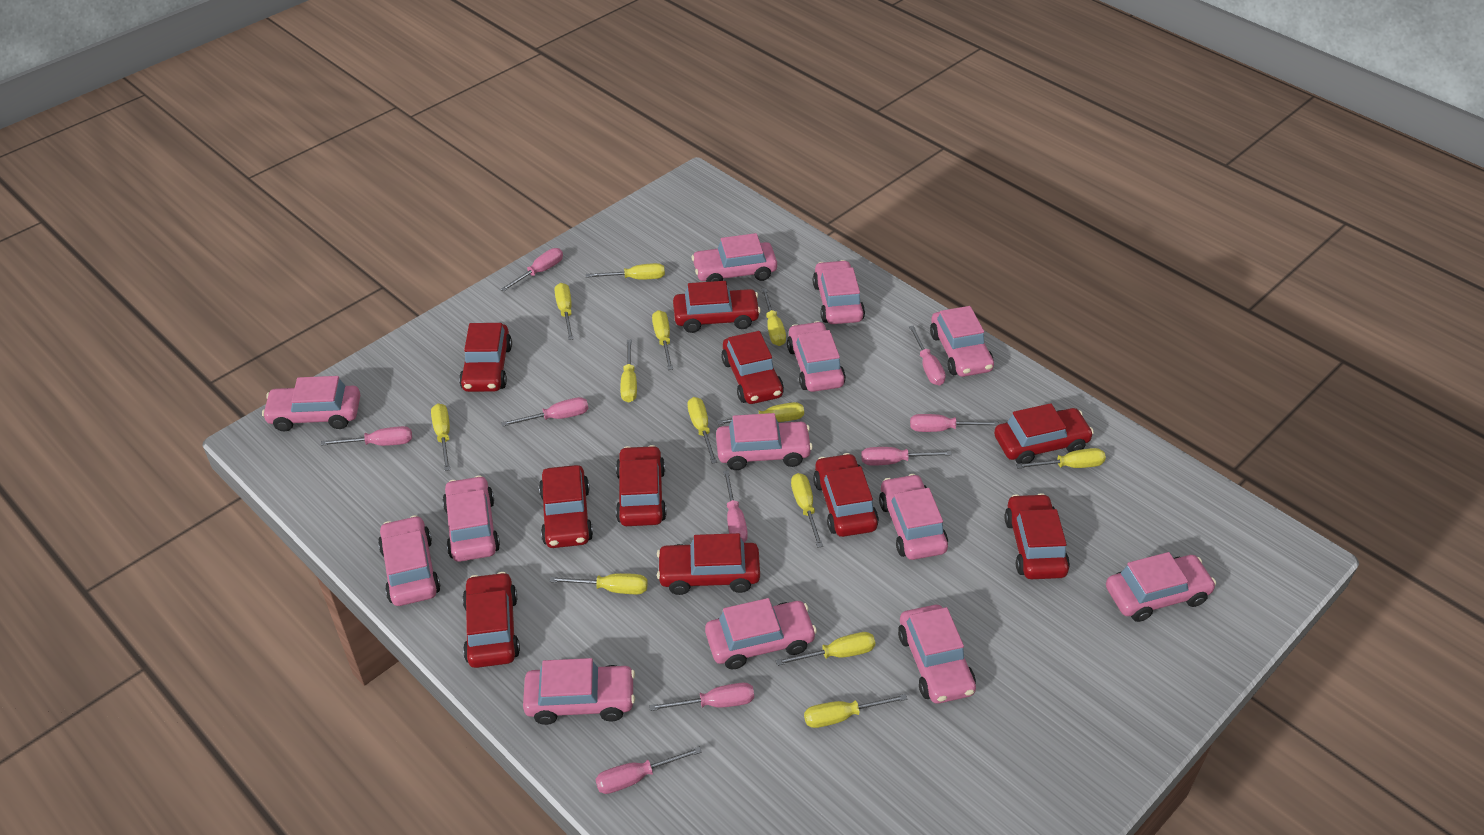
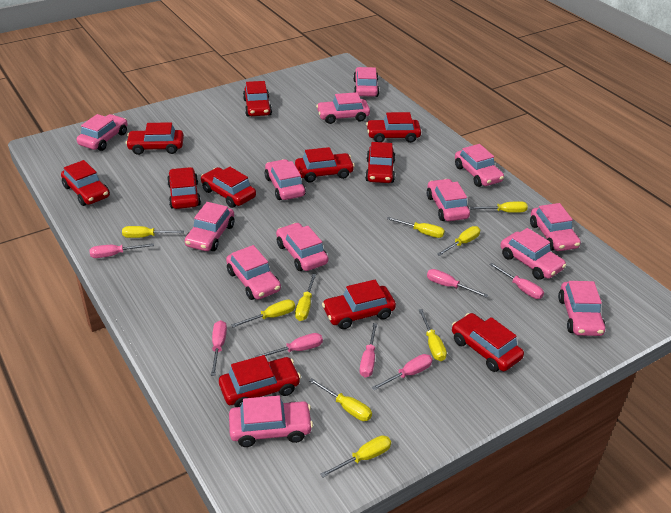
pink screwdriver: [321,426,412,446] [500,248,563,292] [501,397,588,427] [595,747,702,794] [649,683,754,711] [723,470,748,543] [861,447,952,466] [909,325,946,386] [910,414,999,432] = 9 -> [89,243,154,258] [211,320,227,376] [254,333,323,357] [360,323,377,378] [372,354,433,390] [427,269,488,298] [489,263,544,299] = 7
red car: [459,323,512,392] [462,572,520,668] [539,465,593,548] [616,445,667,526] [657,533,760,595] [673,281,761,333] [721,331,784,404] [813,453,879,537] [994,403,1094,464] [1004,493,1070,579] = 10 -> [61,160,110,206] [126,122,184,155] [167,167,201,209] [201,167,256,208] [219,355,301,407] [243,81,272,117] [295,147,355,183] [322,280,396,329] [365,142,395,183] [366,112,421,143] [452,313,524,372] = 11
yellow screwdriver: [431,403,450,471] [549,573,648,594] [554,283,574,340] [586,263,665,279] [620,340,637,402] [652,310,673,370] [687,397,717,464] [717,402,804,425] [762,288,786,346] [776,632,875,666] [791,473,823,548] [804,694,907,728] [1016,448,1106,469] = 13 -> [122,226,184,238] [231,299,295,327] [295,274,316,321] [309,378,372,421] [320,435,391,477] [387,217,445,238] [419,309,447,361] [437,226,480,256] [470,201,528,213] = 9

